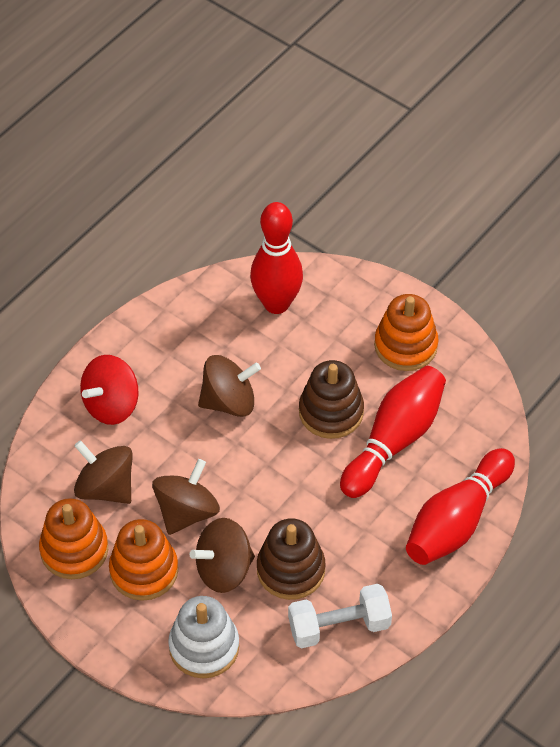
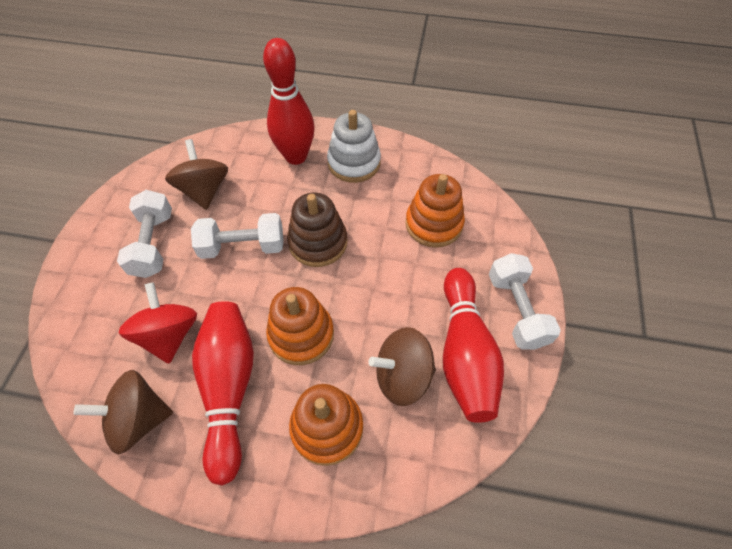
brown spinning top: [74,440,133,504] [152,459,220,535] [190,518,255,593] [198,355,261,417] = 4 -> [73,370,173,455] [165,139,228,210] [368,327,436,406] = 3
brown stacking toy: [257,518,326,600] [299,360,364,439] = 2 -> [287,193,347,267] = 1
white dumbbell: [288,584,392,648] = 1 -> [117,190,172,278] [191,213,284,259] [489,253,561,350] = 3

